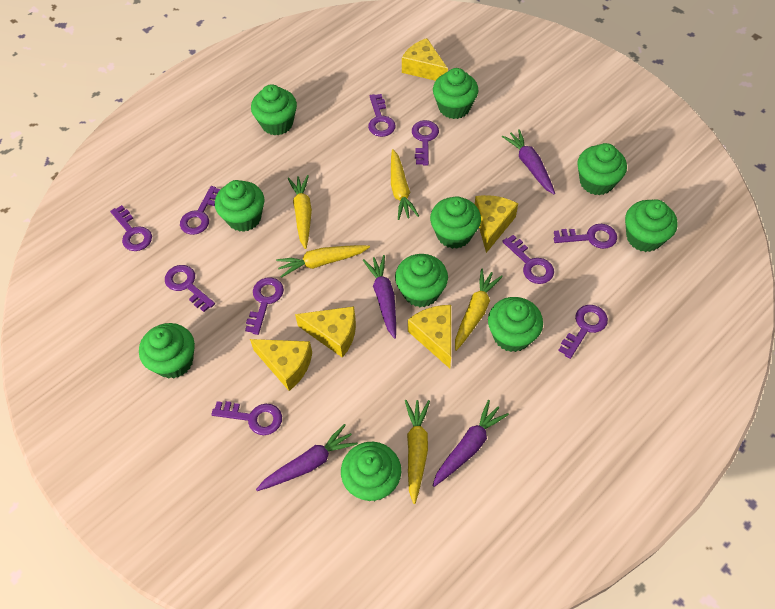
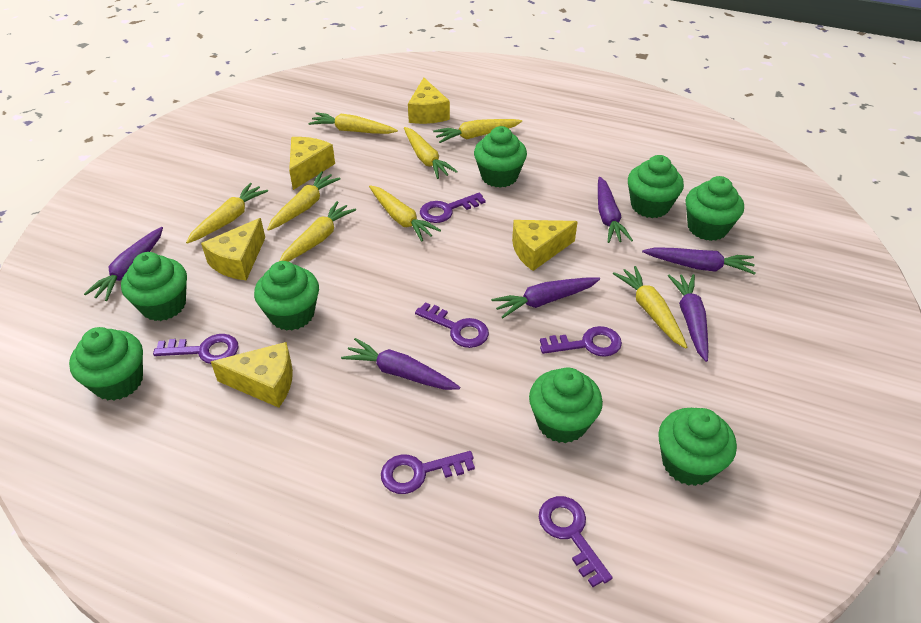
green cupcake: [139,323,195,379] [215,180,265,232] [251,84,297,135] [341,442,401,501] [395,254,448,307] [430,196,481,249] [433,68,478,119] [488,297,543,352] [577,143,627,195] [625,199,678,252] = 10 -> [69,327,143,400] [121,252,187,321] [254,261,319,331] [474,126,527,188] [529,368,603,443] [628,155,684,218] [658,408,737,486] [686,176,744,241] = 8
purple carrot: [256,424,358,491] [363,255,396,339] [432,400,509,487] [502,129,555,194] = 4 -> [84,227,163,301] [341,338,460,390] [491,277,600,318] [598,177,633,243] [642,247,756,275] [668,274,708,362] = 6
purple key: [110,205,152,251] [165,265,215,312] [180,186,221,235] [211,401,282,435] [245,278,284,335] [368,94,396,137] [412,120,439,165] [502,235,554,284] [554,224,617,249] [558,305,608,359] = 10 -> [153,334,238,364] [381,451,475,494] [415,302,489,348] [420,193,486,223] [539,496,613,587] [540,326,622,357] = 6
yellow carrot: [276,245,370,278] [287,175,312,249] [391,149,419,220] [405,400,430,504] [455,268,503,351] = 5 -> [186,183,268,244] [267,171,341,231] [280,201,356,262] [308,112,398,134] [369,185,441,242] [404,127,458,179] [433,119,522,143] [613,266,687,348] = 8

